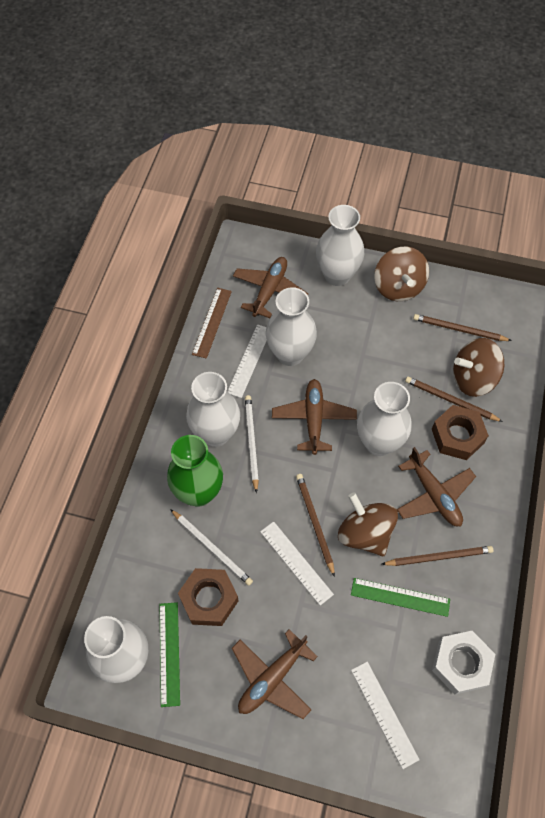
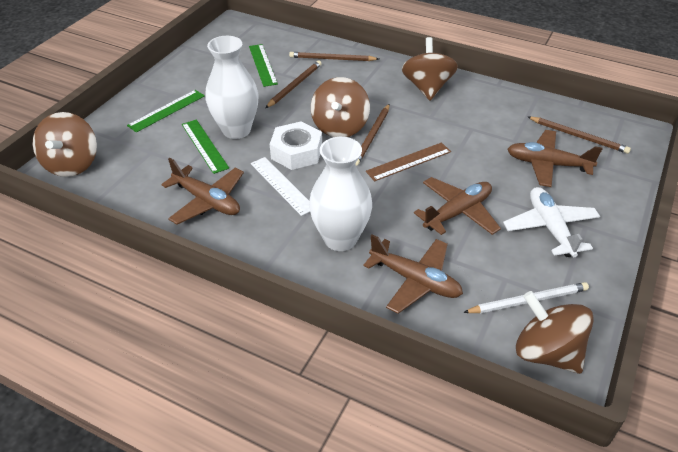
brown nut: [178,568,239,626] [432,405,489,460] = 2 -> none = 0
brown spinning top: [338,492,398,556] [374,247,429,301] [453,338,504,397] = 3 -> [33,112,97,177] [311,77,370,137] [402,37,458,100] [516,291,594,374] = 4
green ruler: [159,602,180,707] [351,578,450,617] = 2 -> [127,90,205,133] [182,120,229,174] [249,44,278,87] = 3
green vase: [167,435,223,507] = 1 -> none = 0
white pencil: [170,509,253,586] [245,395,259,493] = 2 -> [463,282,589,313] = 1
white plane: none = 0 -> [503,187,600,257] = 1
white ruler: [227,324,267,398] [260,521,334,606] [351,662,420,769] = 3 -> [251,157,310,216] = 1
white vase: [84,616,148,683] [186,372,240,447] [266,287,317,366] [316,205,364,286] [357,382,411,456] = 5 -> [206,36,258,139] [309,137,372,251] = 2

